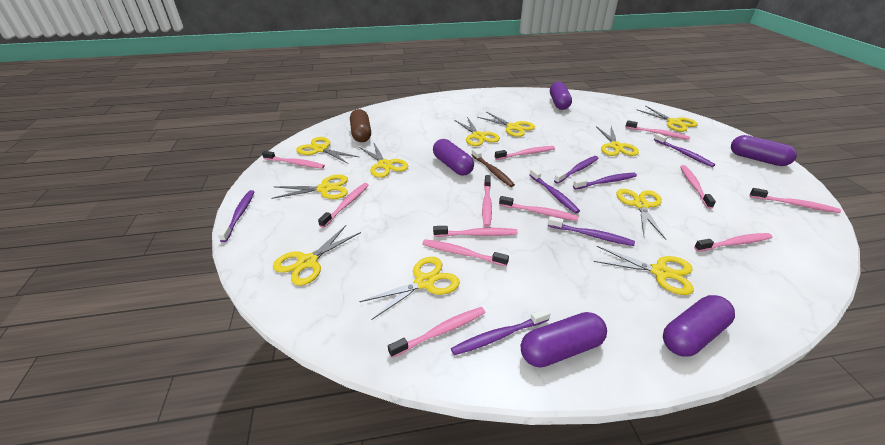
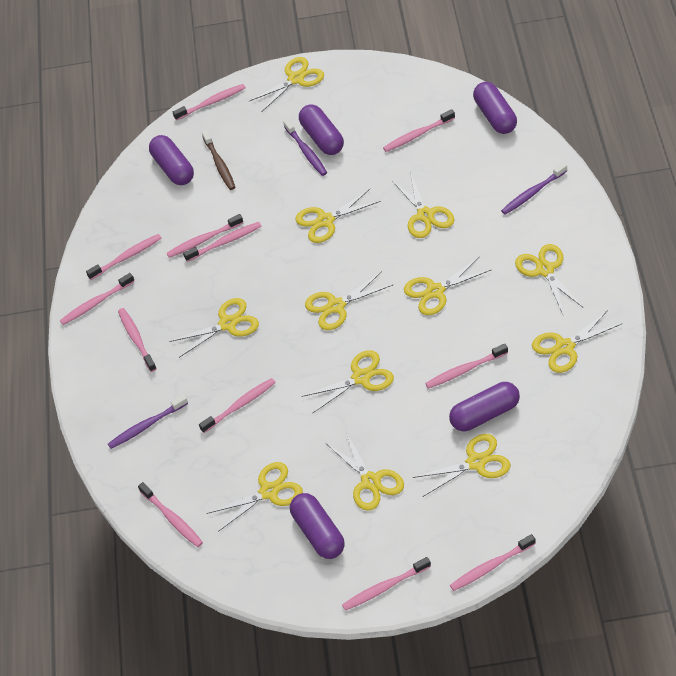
brown capsule: [350,109,371,142] = 1 -> none = 0
purple toothbrush: [218,190,254,242] [451,308,550,355] [529,168,580,214] [548,216,635,246] [554,156,599,184] [573,173,637,189] [654,133,715,167] = 7 -> [108,395,188,449] [283,119,327,176] [501,162,567,215] = 3
yellow scissors: [271,175,348,199] [273,225,361,286] [296,137,359,164] [359,143,408,178] [359,257,460,320] [454,117,500,146] [477,112,535,137] [593,246,693,295] [596,126,639,156] [616,189,667,240] [636,106,698,132] = 11 -> [169,298,259,358] [207,462,303,532] [248,57,324,112] [296,189,381,243] [301,350,394,413] [305,271,393,330] [327,431,404,511] [392,174,454,238] [404,256,492,315] [413,434,510,497] [515,244,583,314] [532,310,621,373] = 12

